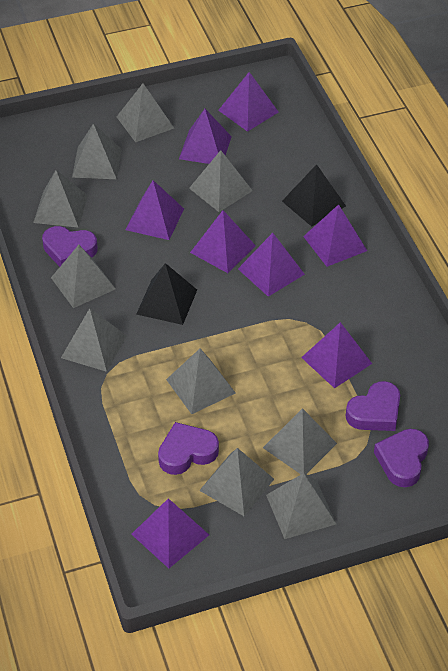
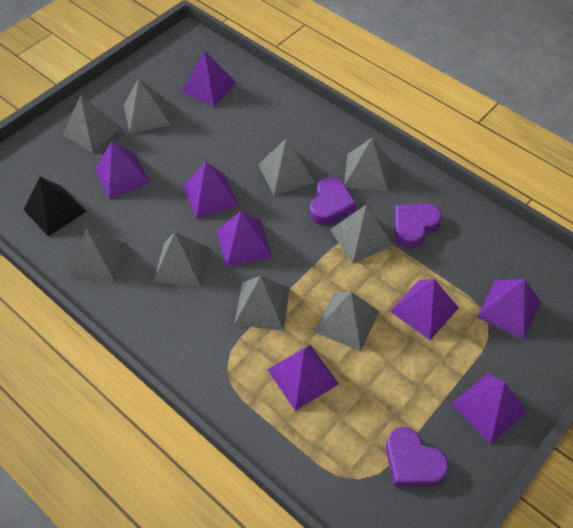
black pyramid: [136,263,197,325] [282,164,346,227] = 2 -> [24,177,87,237] = 1
grey pyramid: [33,170,88,228] [51,245,116,308] [61,308,127,372] [72,124,122,179] [117,84,174,142] [166,349,236,414] [189,150,253,212] [199,448,274,516] [263,408,337,474] [266,473,336,539] = 10 -> [63,95,121,153] [69,228,128,283] [124,79,171,133] [153,232,210,287] [234,276,290,331] [258,139,314,196] [314,292,379,351] [330,205,393,263] [344,138,390,192] = 9
purple heart: [42,226,98,267] [158,422,219,475] [346,381,400,431] [374,429,429,487] = 4 -> [310,177,356,225] [386,427,448,486] [394,203,442,249] = 3

